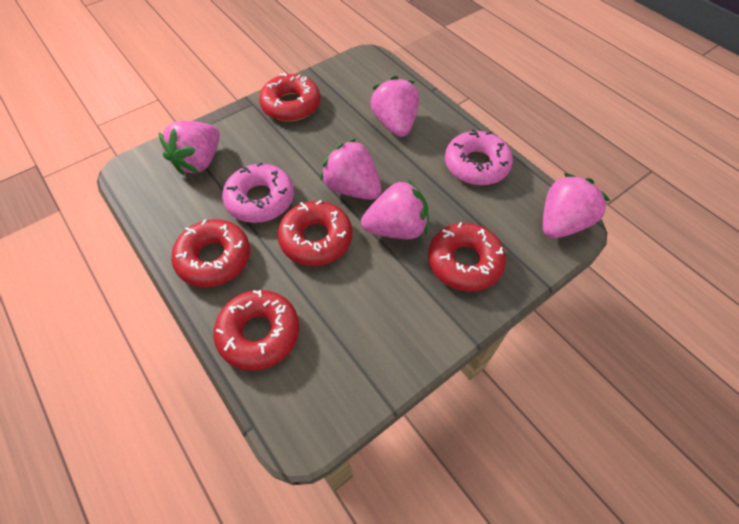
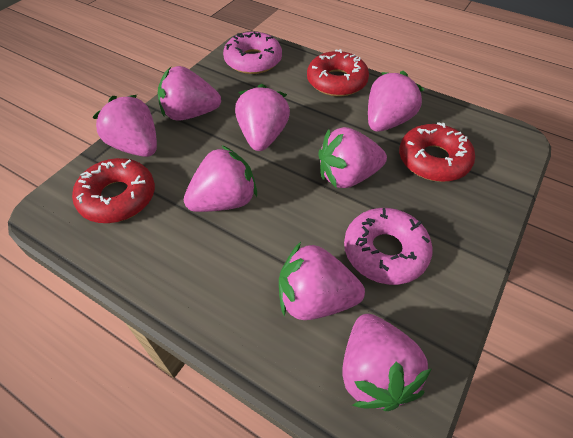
pink strawberry: [158,121,220,175] [320,139,381,200] [361,179,429,239] [371,76,419,137] [543,173,610,238] = 5 -> [93,95,157,157] [158,66,221,121] [184,145,257,212] [235,84,290,151] [279,242,365,320] [319,127,387,188] [342,314,432,411] [368,71,424,132] = 8
red donut: [171,219,250,287] [213,290,299,371] [259,73,321,122] [277,200,352,266] [428,222,506,292] = 5 -> [72,158,155,223] [307,49,369,97] [399,122,475,182] = 3

